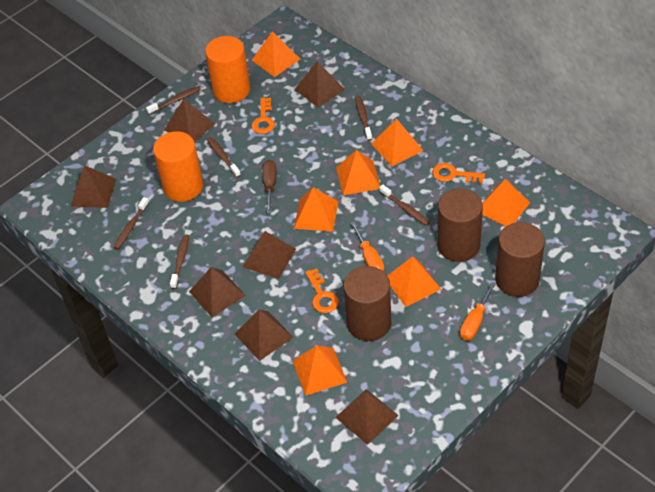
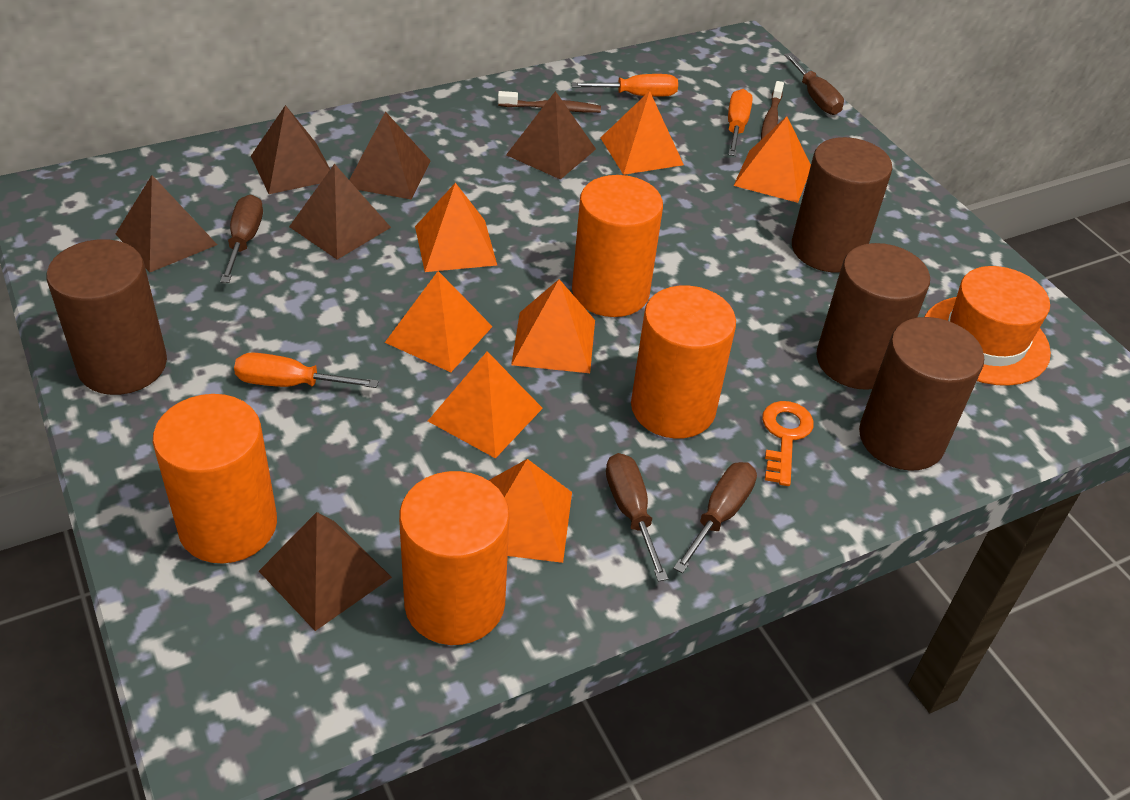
brown cylinder: [343,266,391,341] [437,188,483,262] [495,222,545,297] = 3 -> [46,239,167,395] [792,137,892,273] [816,243,930,390] [859,317,984,471] = 4
brown pyramid: [71,165,116,208] [164,99,215,142] [189,267,246,317] [235,309,294,361] [243,231,296,279] [295,61,345,107] [335,389,399,445] = 7 -> [116,175,217,273] [251,105,330,194] [259,512,392,631] [289,164,391,260] [350,111,431,200] [506,91,596,180] = 6
brown screwdriver: [262,160,276,213] = 1 -> [220,195,263,283] [606,453,668,582] [673,462,757,573] [784,53,844,115] = 4
brown toothbrush: [113,197,149,250] [146,86,201,115] [170,234,189,289] [207,137,241,178] [355,96,372,141] [379,185,430,226] = 6 -> [498,91,601,113] [761,81,784,140] = 2
orange cylinder: [153,132,203,202] [205,36,250,103] = 2 -> [153,394,277,564] [399,471,509,645] [572,175,663,317] [631,286,736,439] = 4
orange hat: none = 0 -> [924,266,1051,386] = 1
orange key: [252,98,275,134] [305,268,339,313] [432,163,485,183] = 3 -> [762,401,814,486] = 1
orange screwdriver: [351,221,384,272] [460,282,496,341] = 2 -> [234,353,379,388] [571,74,678,97] [728,89,753,156] = 3

